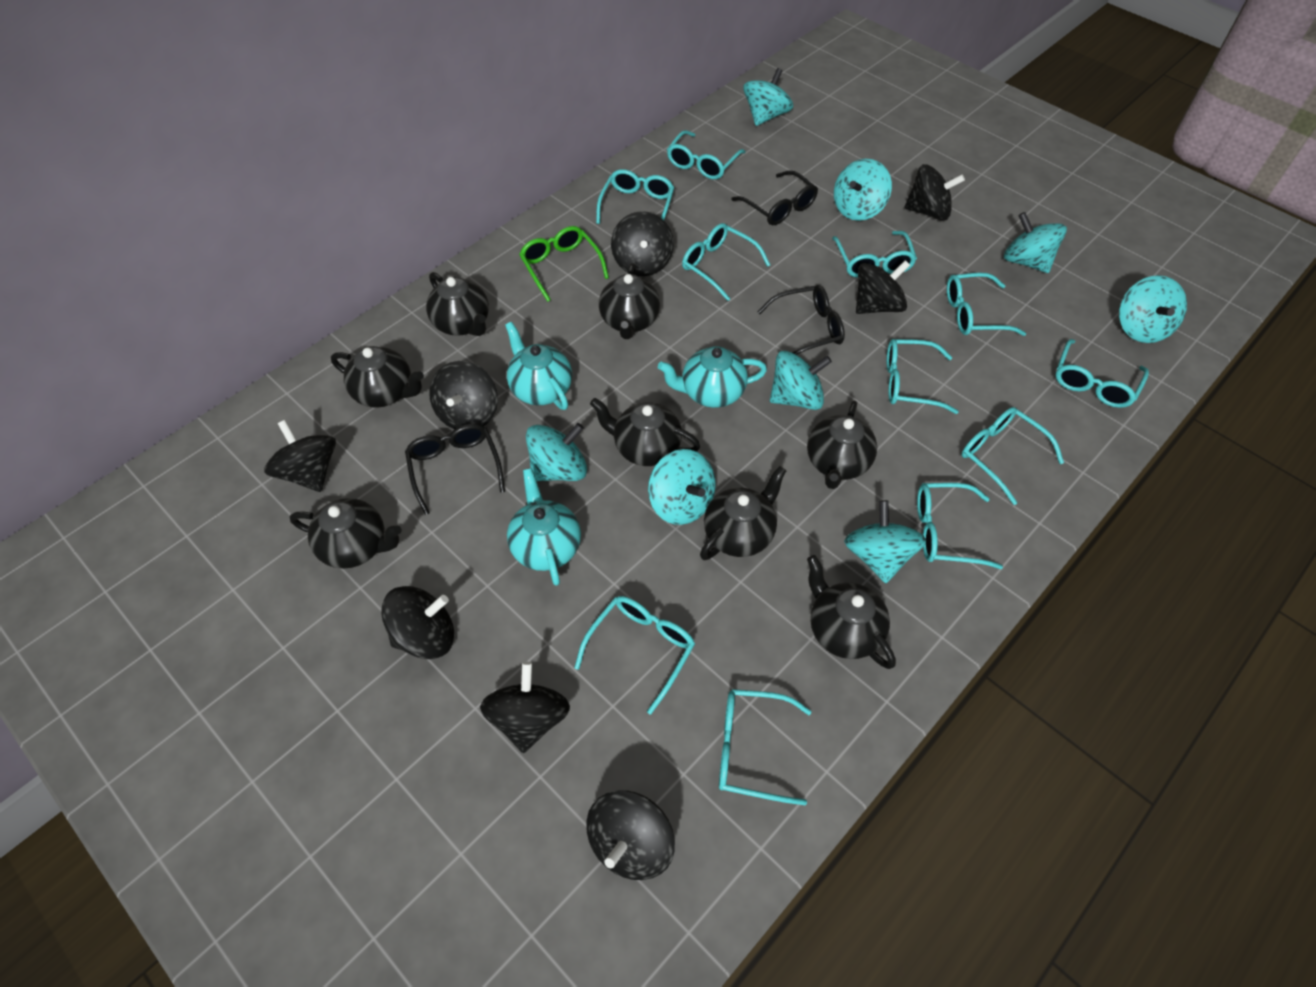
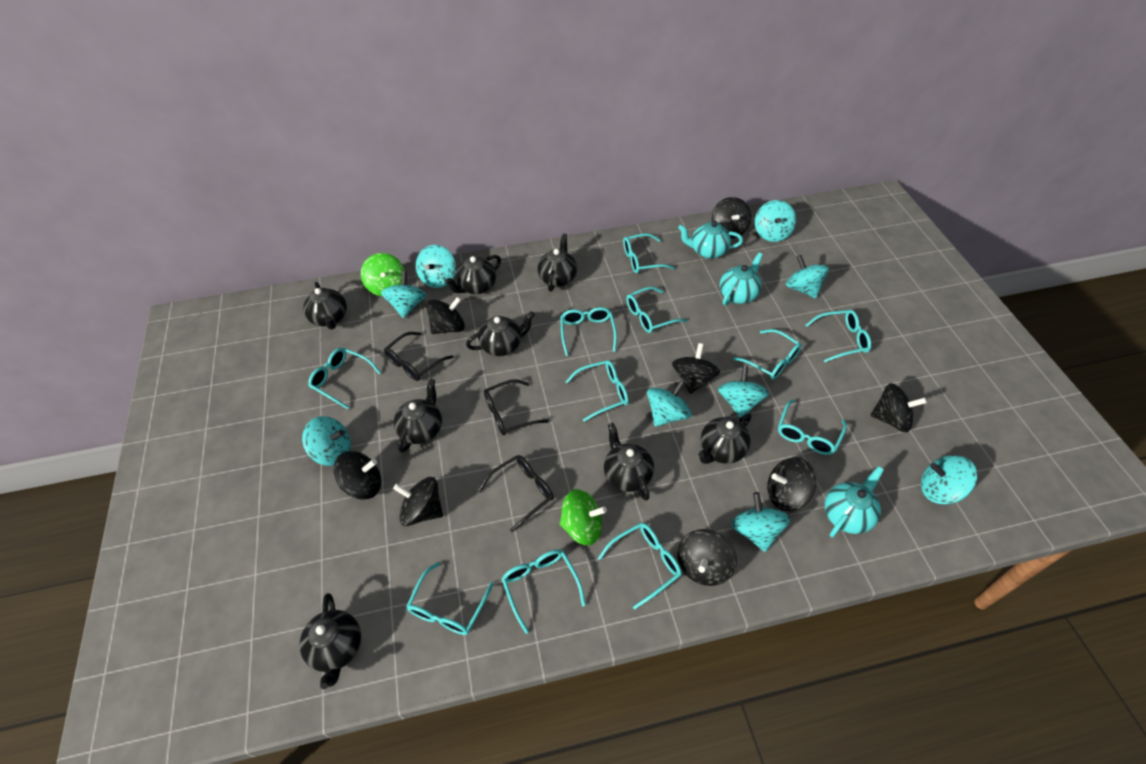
green glasses: [519,226,609,302] = 1 -> none = 0
green spinning top: none = 0 -> [361,253,405,296] [559,489,607,545] = 2
turquoise spinning top: [526,423,587,481] [648,449,716,525] [743,68,793,126] [770,351,832,410] [834,159,892,221] [844,500,926,583] [1004,212,1067,273] [1119,275,1187,343] = 8 -> [302,416,351,466] [381,271,426,318] [416,245,456,288] [647,380,691,426] [718,366,769,418] [731,492,790,552] [755,200,796,242] [786,255,829,298] [921,455,977,505] = 9

